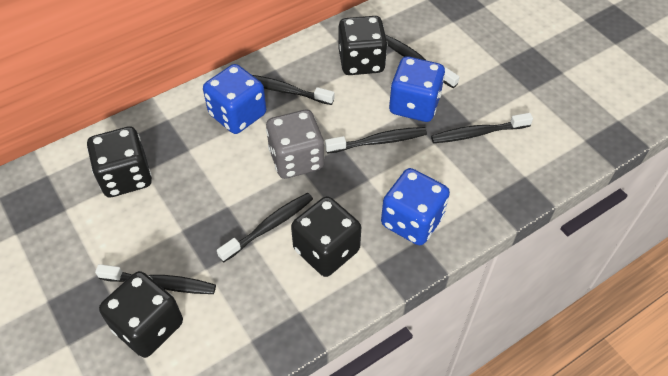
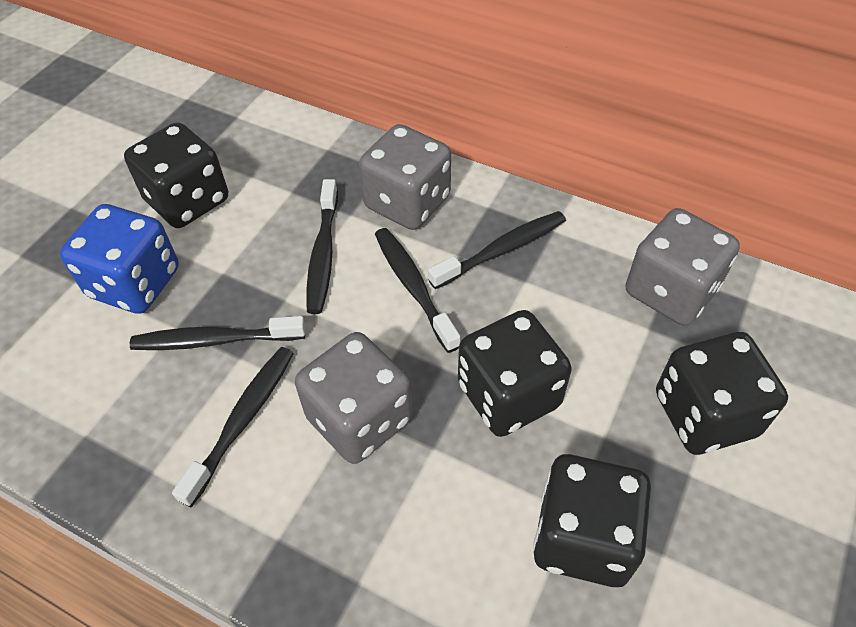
black toothbrush: [95,264,216,294] [217,193,313,262] [252,75,334,105] [325,127,427,154] [385,35,459,88] [431,113,533,143] = 6 -> [130,316,305,350] [172,347,294,507] [306,179,338,314] [375,228,461,353] [428,211,566,289] = 5
blue dice: [203,64,266,134] [381,168,450,245] [389,56,445,122] = 3 -> [60,204,179,314] = 1
grey dice: [266,109,325,179] = 1 -> [295,332,413,464] [359,124,451,230] [625,208,740,326] = 3

